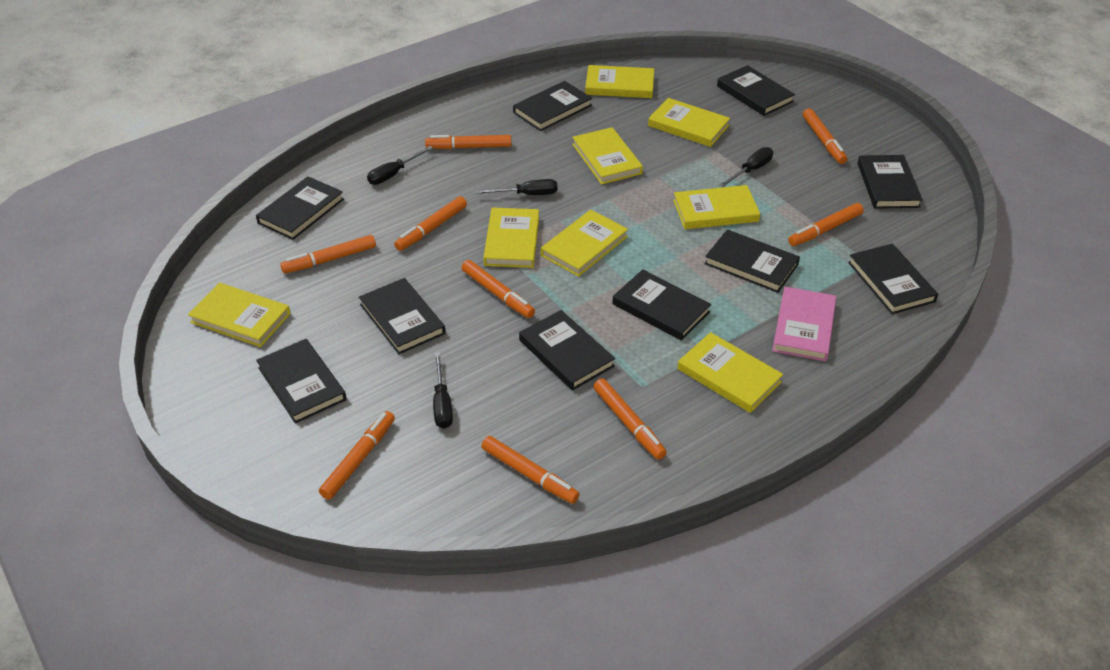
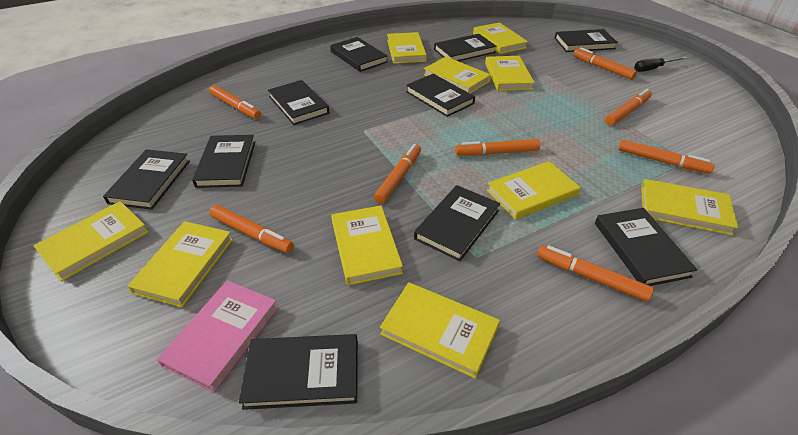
black screwdriver: [367,146,433,185] [433,352,453,429] [476,179,557,195] [720,147,773,187] = 4 -> [634,57,687,72] = 1
orange marker: [281,235,376,273] [319,411,395,500] [394,196,467,251] [425,135,511,149] [461,260,535,318] [482,436,580,504] [593,378,667,460] [788,203,864,246] [803,108,847,164] = 9 -> [209,85,261,119] [209,205,294,253] [374,144,421,204] [455,139,540,156] [537,245,654,302] [573,47,637,80] [605,89,652,126] [618,140,715,174] = 8
yellow book: [188,283,291,347] [483,207,539,268] [541,210,628,277] [572,127,643,184] [585,65,654,98] [648,98,730,147] [673,185,760,229] [678,332,783,413] = 8 -> [33,201,149,282] [128,221,233,307] [331,205,403,285] [380,282,500,379] [387,32,427,64] [424,57,491,94] [473,22,528,54] [485,56,535,91] [487,161,581,220] [641,179,738,236] = 10

